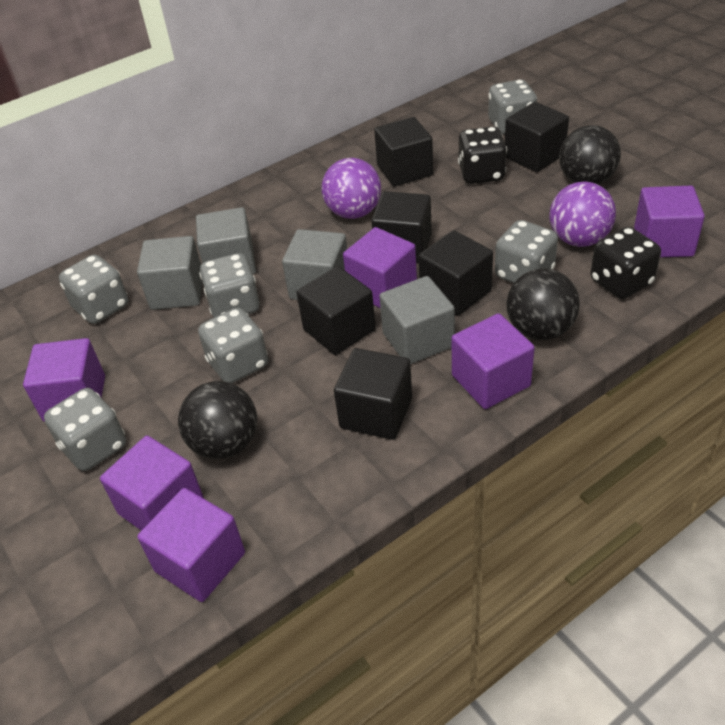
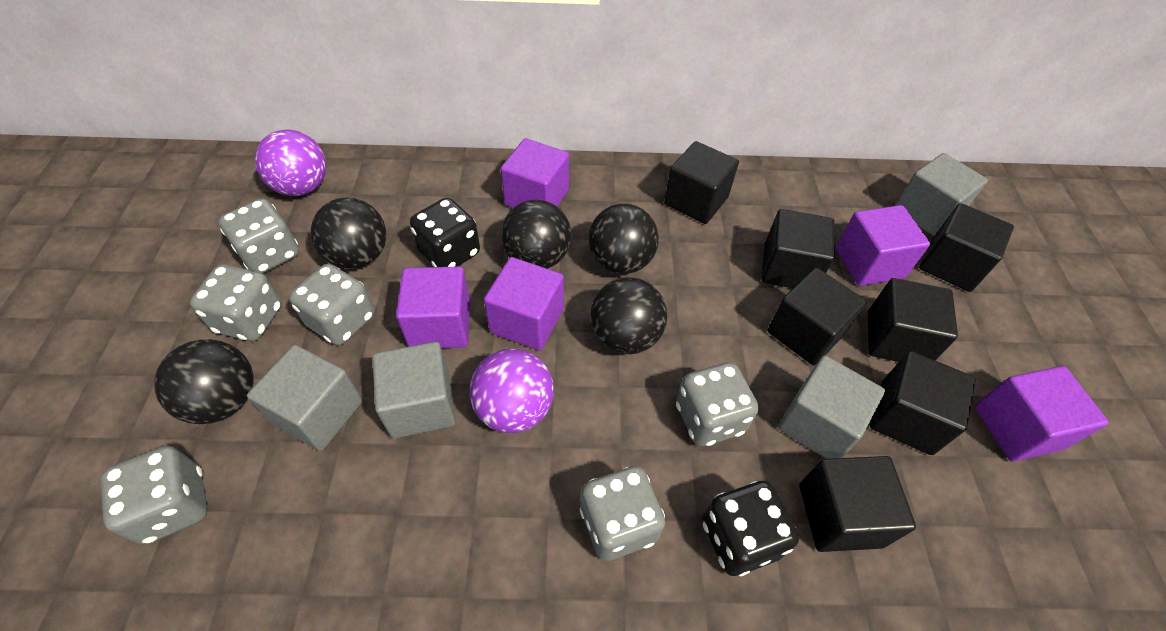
black ball: [178,381,257,459] [507,268,580,340] [559,125,621,185] = 3 -> [154,339,254,424] [311,197,386,269] [501,200,571,269] [588,204,659,274] [590,277,667,354] = 5
black cube: [297,266,376,355] [334,348,412,440] [371,191,432,263] [374,117,433,186] [419,230,493,316] [505,102,569,172] = 6 -> [664,141,739,224] [762,209,834,288] [767,268,867,366] [799,456,916,552] [868,278,958,362] [870,351,976,455] [919,203,1014,292] = 7
purple cube: [23,338,105,422] [100,436,204,531] [137,488,245,602] [343,227,417,308] [452,313,535,409] [634,186,705,257] = 6 -> [396,266,471,348] [484,257,564,351] [501,138,569,208] [836,205,930,286] [975,366,1109,462] = 5

